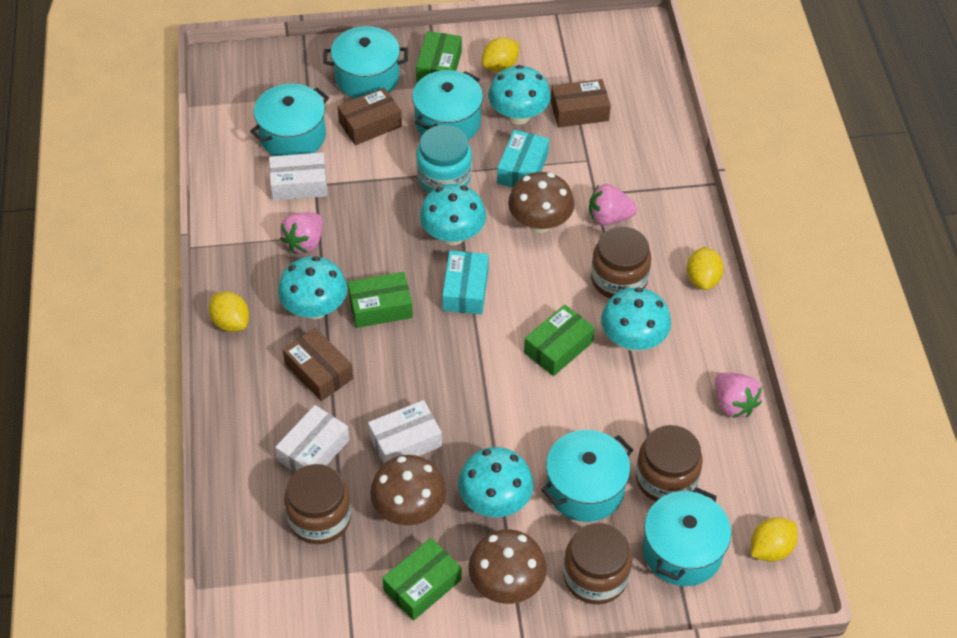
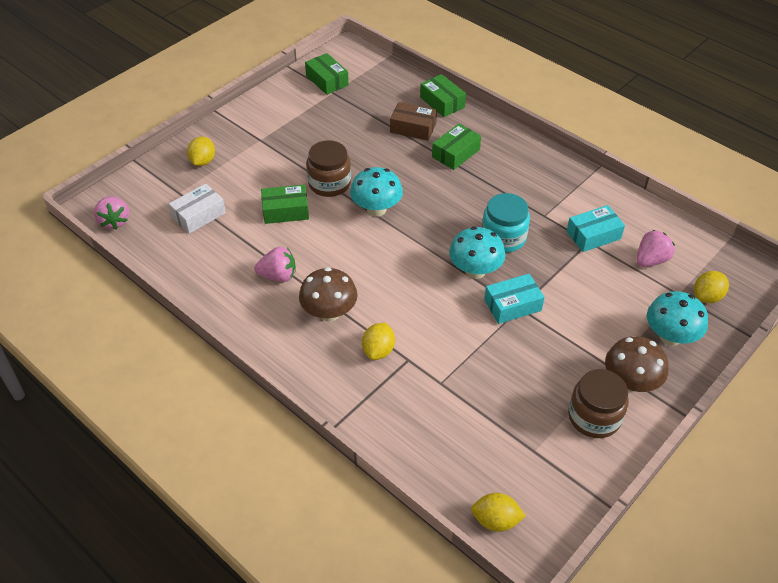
brown box: [283,328,353,401] [337,88,402,145] [550,79,611,128] = 3 -> [390,102,437,141] = 1
brown jar: [284,464,351,544] [563,522,632,604] [591,226,651,298] [636,425,703,502] = 4 -> [306,140,351,197] [568,369,629,438] = 2
brown mushroom: [370,455,446,526] [468,529,547,604] [508,172,574,233] = 3 -> [299,267,358,322] [605,336,668,393] = 2
turquoise mushroom: [278,256,347,319] [420,184,486,245] [458,447,534,517] [488,65,551,125] [601,287,671,351] = 5 -> [350,167,403,217] [449,226,506,279] [647,291,708,346] = 3
turquoise pot: [250,84,329,156] [323,26,408,99] [412,70,483,140] [541,430,633,522] [643,487,731,586] = 5 -> none = 0
white box: [269,152,327,201] [275,405,349,473] [368,400,442,464] = 3 -> [169,183,226,234] = 1

